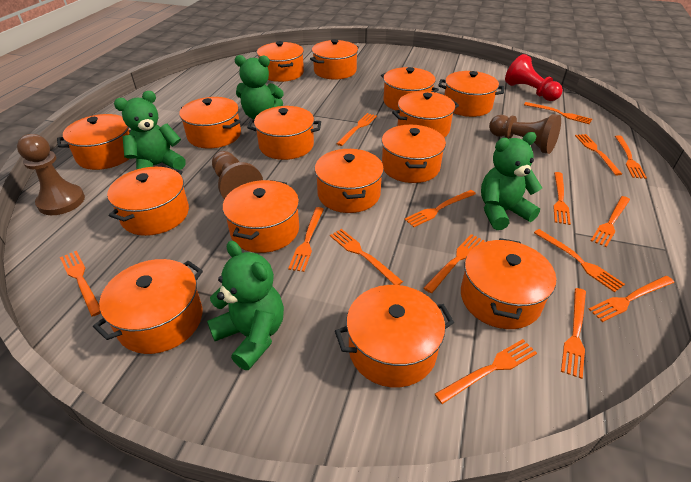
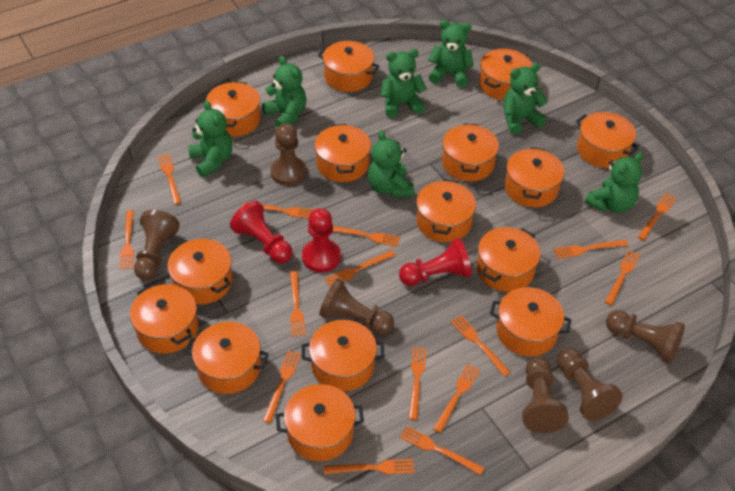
brown pawn: [17,134,85,215] [212,151,263,199] [489,114,561,154] = 3 -> [134,210,180,280] [270,124,307,186] [319,278,394,335] [522,357,569,433] [557,348,623,421] [606,310,685,364] = 6
green teddy bear: [114,91,186,170] [207,241,284,370] [235,55,284,119] [481,132,542,230] = 4 -> [188,100,233,177] [262,56,307,128] [368,130,414,198] [380,49,427,118] [428,20,474,87] [503,63,548,134] [585,152,643,213] = 7
red pawn: [505,54,563,101] = 1 -> [230,201,292,263] [302,208,341,272] [399,238,472,286] = 3

